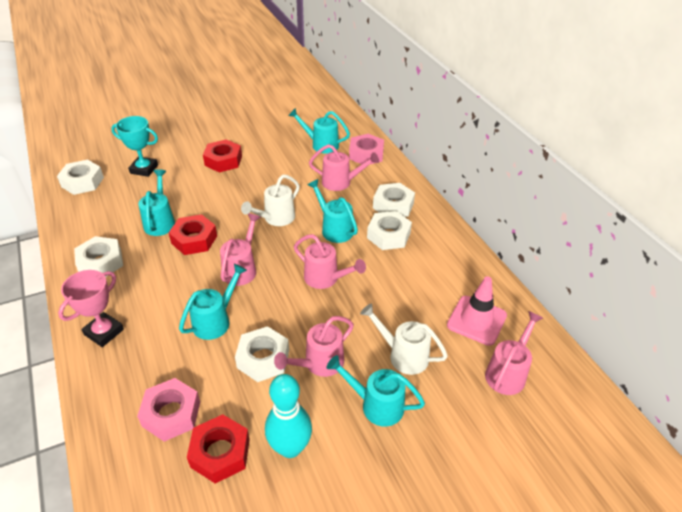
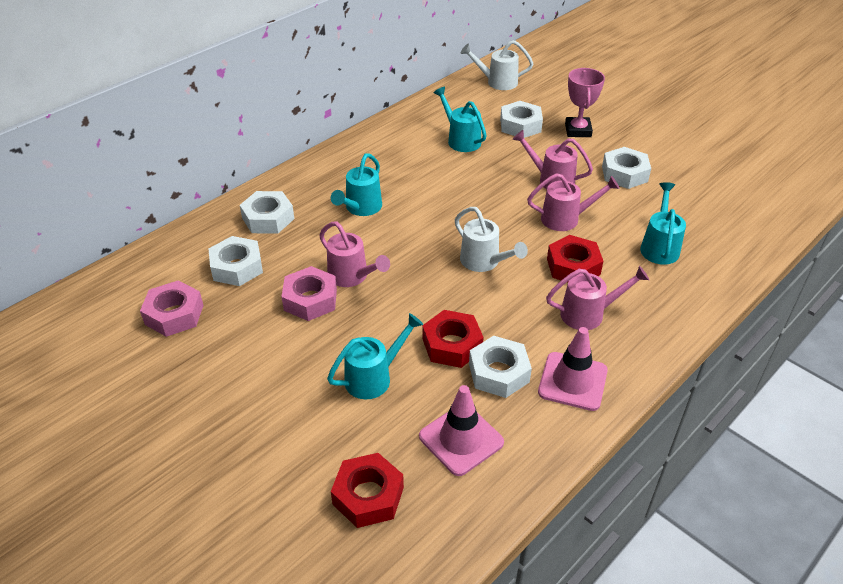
pink traffic cone: [447,276,507,346] = 1 -> [419,385,504,476] [538,327,608,411] = 2
pink watering can: [220,213,260,286] [274,316,354,377] [294,234,366,289] [309,144,379,191] [485,311,543,395] = 5 -> [319,221,390,287] [512,130,593,189] [527,173,620,231] [546,266,649,330] = 4
turquoise bowling pin: [265,374,312,458] = 1 -> none = 0
turquoise trophy: [111,116,158,177] = 1 -> none = 0
turquoise watering can: [138,169,175,236] [179,264,247,340] [288,108,350,154] [308,179,358,243] [326,355,425,427] = 5 -> [327,313,423,399] [331,153,382,216] [433,87,487,152] [640,182,686,265] = 4

